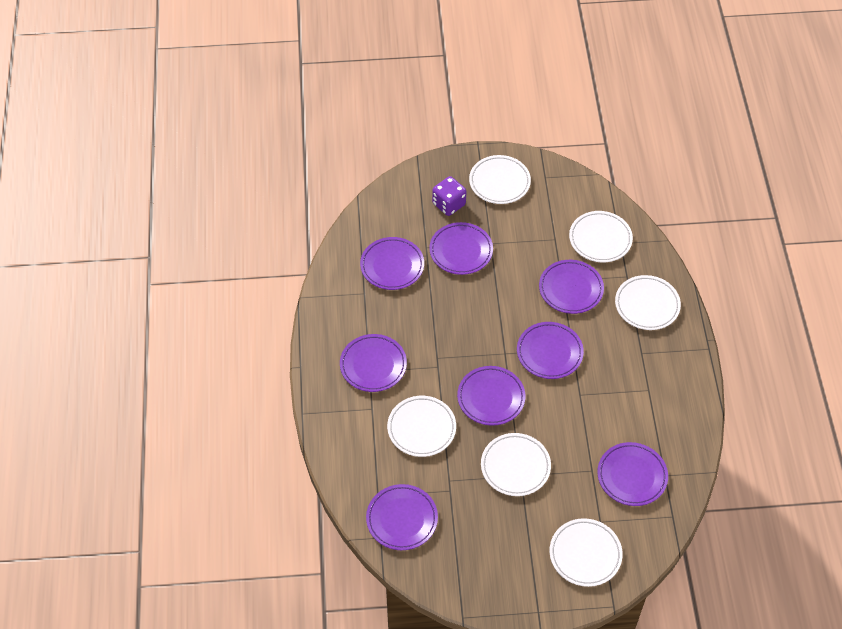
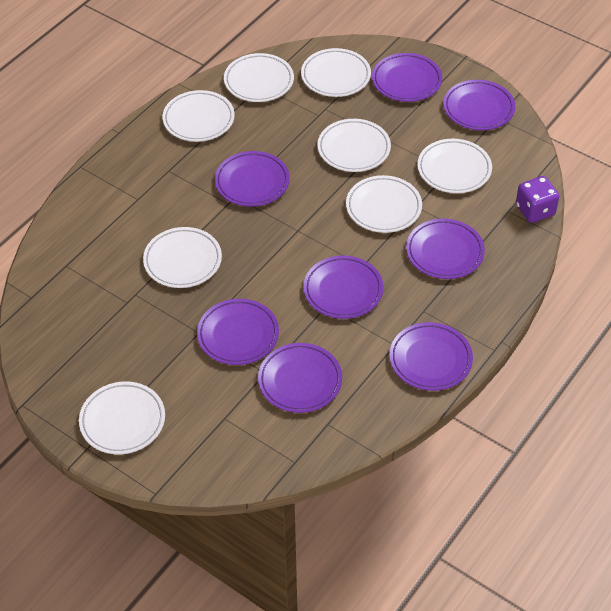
white plate: [387,396,456,457] [469,155,531,204] [481,433,551,496] [550,518,623,587] [569,211,633,263] [615,275,681,330] = 6 -> [79,381,165,454] [143,227,222,288] [163,90,235,142] [224,53,294,102] [301,48,371,97] [317,119,391,172] [346,175,422,233] [418,139,492,193] = 8

